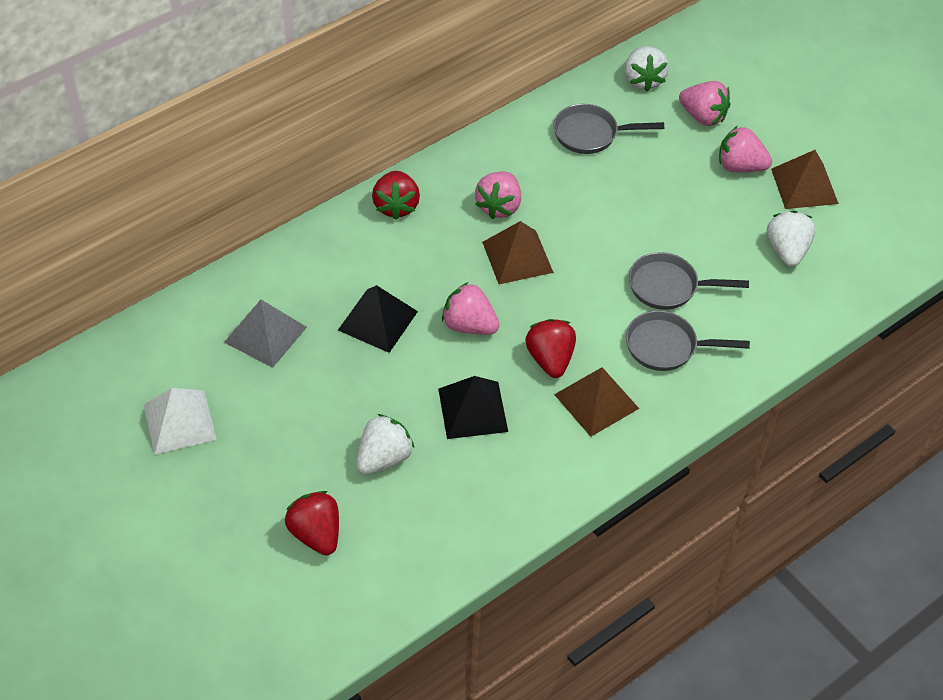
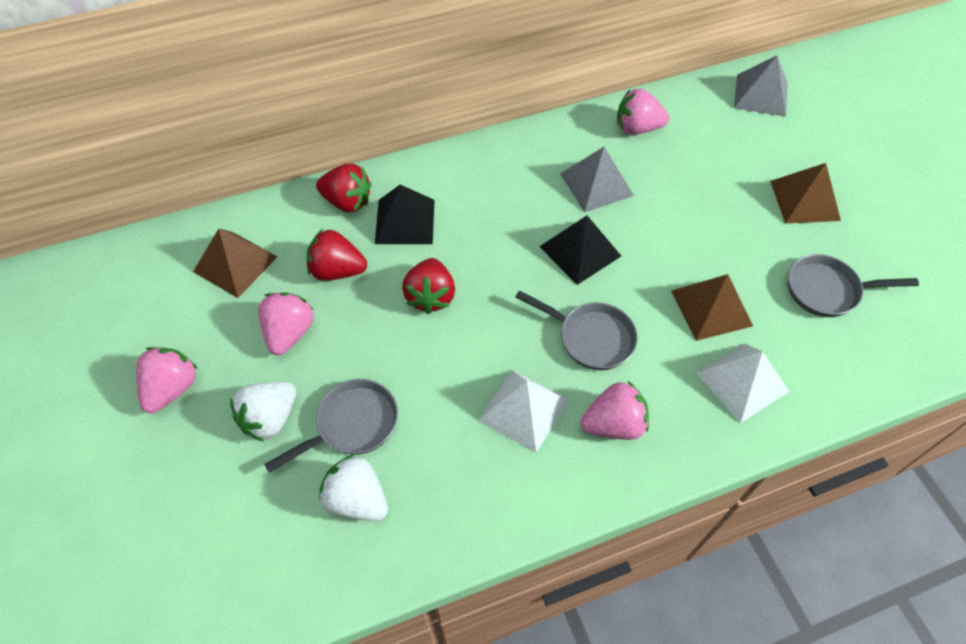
grey pyramid: [224,300,307,368] = 1 -> [560,147,634,212] [734,56,788,117] = 2
white pyramid: [144,388,217,454] = 1 -> [478,370,568,453] [697,343,790,423] = 2
white strawberry: [357,414,414,474] [625,46,669,91] [767,211,816,267] = 3 -> [230,381,296,442] [319,454,388,521] = 2

